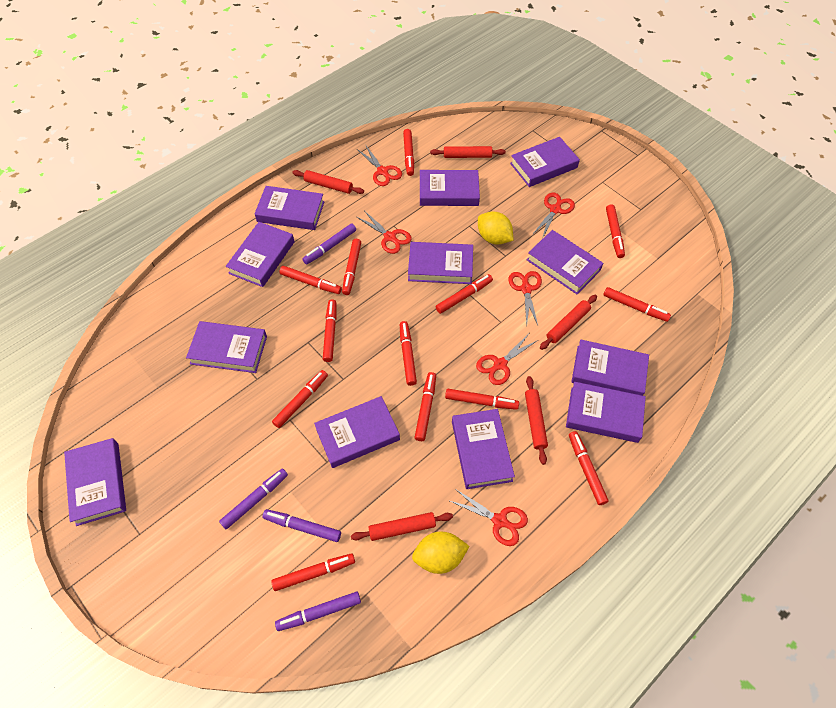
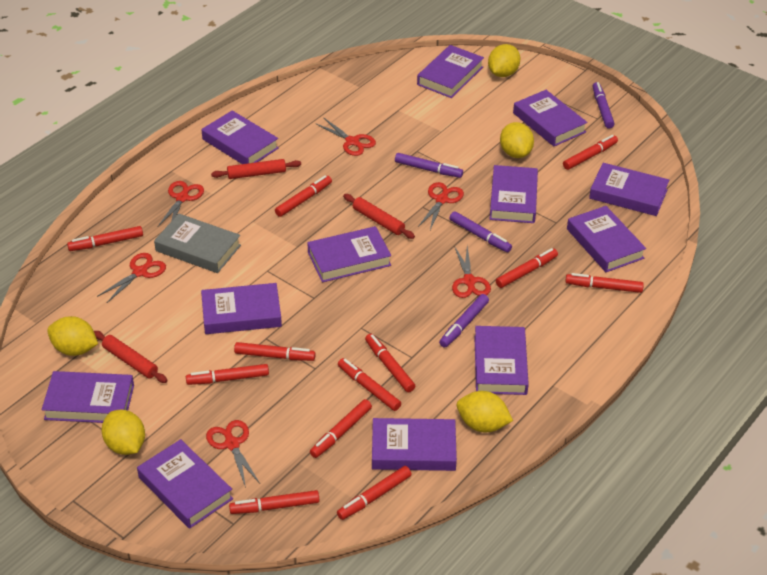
grey book: none = 0 -> [154,214,241,273] = 1
red marker: [272,370,328,428] [272,553,355,591] [279,266,342,294] [323,299,337,362] [342,239,361,295] [400,321,417,386] [403,129,414,176] [415,372,436,441] [436,274,493,314] [445,389,519,410] [569,431,608,505] [603,287,671,322] [606,204,625,258] = 13 -> [67,226,143,251] [186,364,269,385] [229,490,320,514] [234,342,316,361] [275,175,332,217] [310,399,372,458] [337,466,412,520] [338,358,401,411] [365,334,415,392] [496,248,558,288] [563,135,618,170] [565,273,644,293] = 12
red rolling pin: [292,170,364,194] [351,512,453,541] [430,146,506,158] [525,376,548,465] [540,295,597,350] = 5 -> [94,331,167,383] [211,159,301,179] [343,194,415,239] = 3
yellow lemon: [412,532,469,574] [478,211,513,244] = 2 -> [47,316,98,356] [101,409,145,455] [457,391,513,432] [488,44,520,77] [500,122,534,158] = 5

